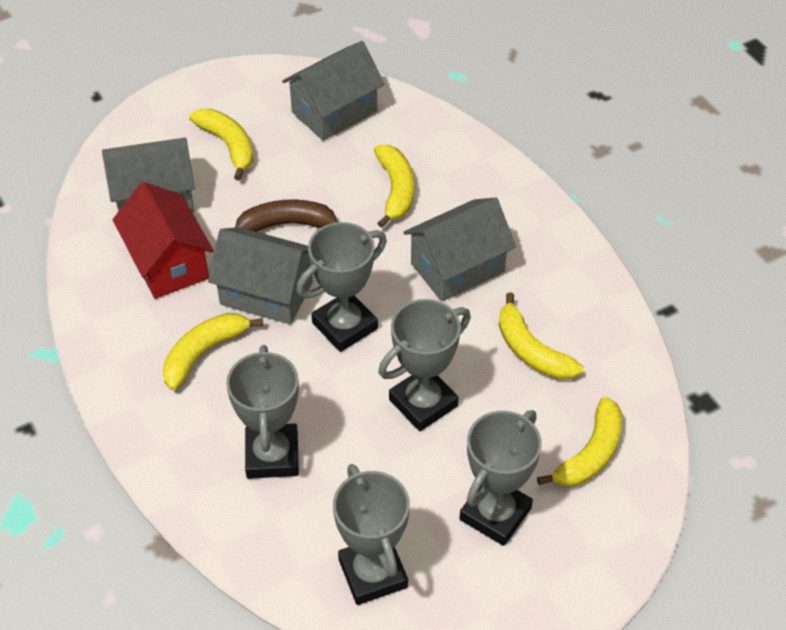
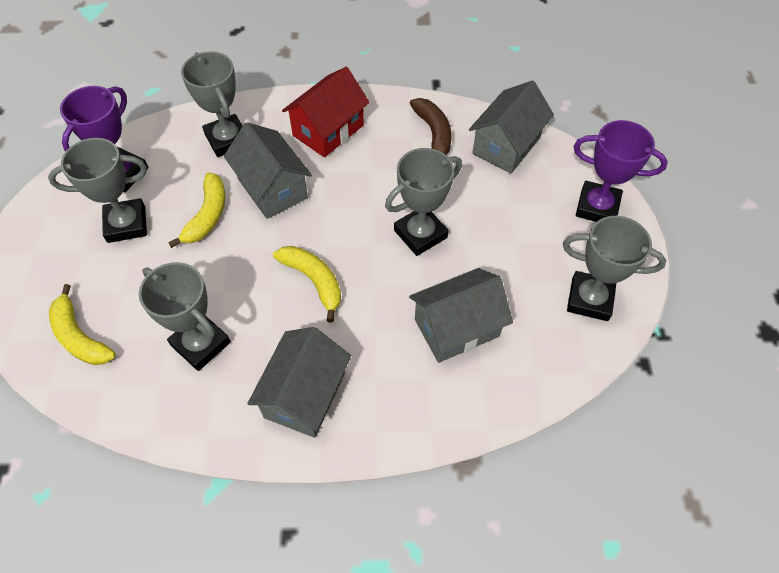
purple trophy: none = 0 -> [60,86,148,192] [573,120,668,222] = 2
yellow banana: [163,313,263,390] [189,109,253,181] [374,145,414,228] [499,292,583,380] [537,397,622,487] = 5 -> [49,284,116,365] [168,172,225,248] [273,246,341,323] = 3

